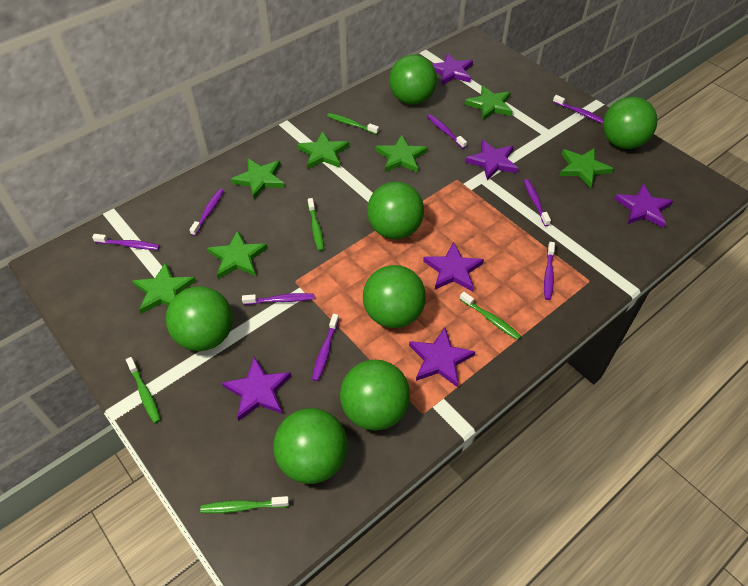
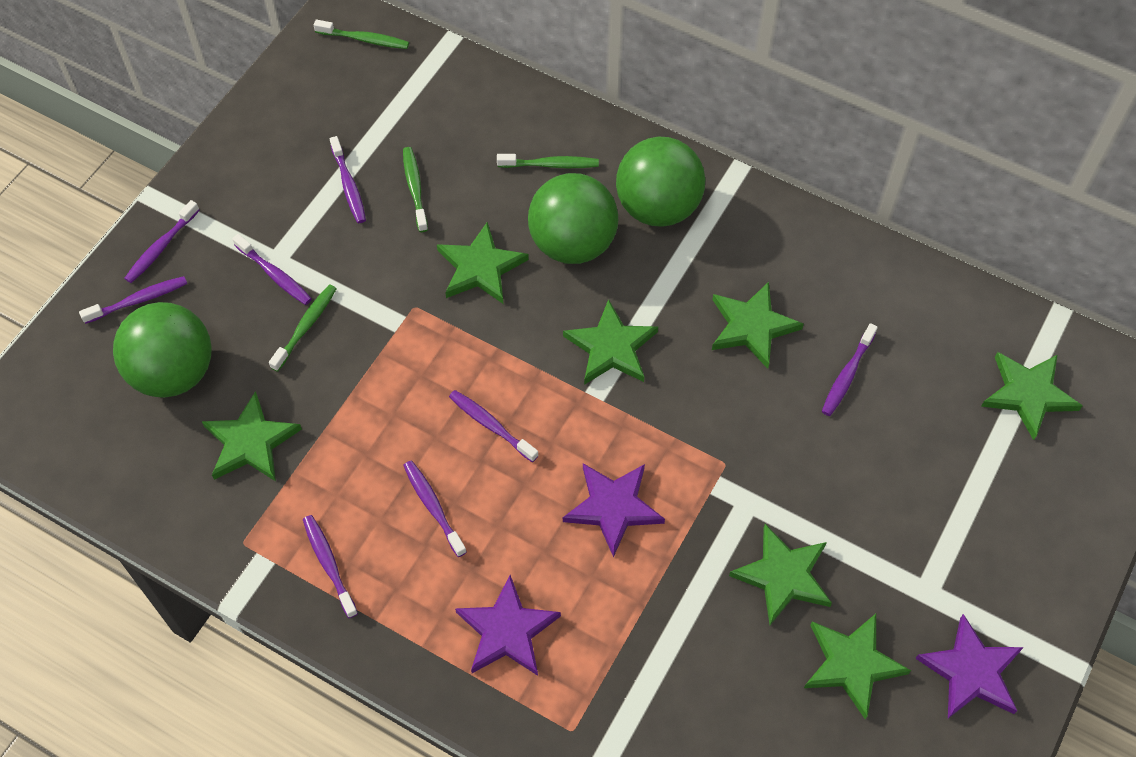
green ball: [166,286,233,351] [273,408,348,484] [340,360,410,431] [363,265,426,328] [367,182,424,239] [389,55,437,105] [603,97,657,149] = 7 -> [113,302,212,398] [528,173,618,264] [616,137,705,227] = 3
green toothbrush: [126,357,161,423] [200,496,289,513] [308,198,324,251] [327,113,379,135] [460,292,521,340] = 5 -> [269,284,337,372] [314,20,409,49] [403,147,428,232] [497,154,599,168] = 4
purple star: [222,356,291,421] [409,327,475,387] [423,242,484,291] [432,53,473,85] [465,140,518,180] [614,184,673,228] = 6 -> [455,575,561,676] [563,463,665,558] [915,614,1024,718] = 3

